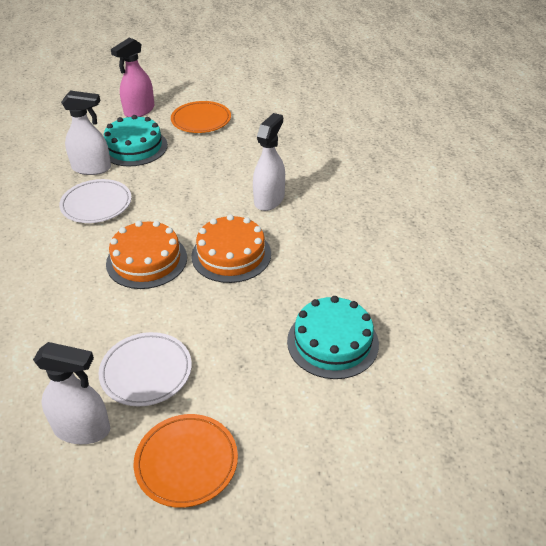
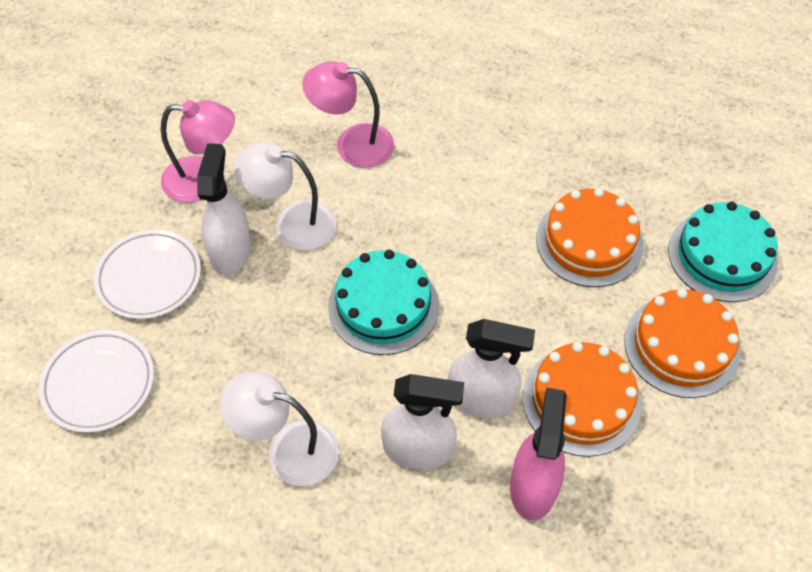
orange cake: [106,221,187,289] [191,214,271,283] = 2 -> [523,342,641,457] [536,188,643,287] [624,288,740,398] = 3
orange plate: [134,414,238,508] [171,101,231,133] = 2 -> none = 0
pink lamp: none = 0 -> [161,100,235,203] [302,61,394,168] = 2
white lamp: none = 0 -> [220,371,339,486] [234,142,337,250] = 2

